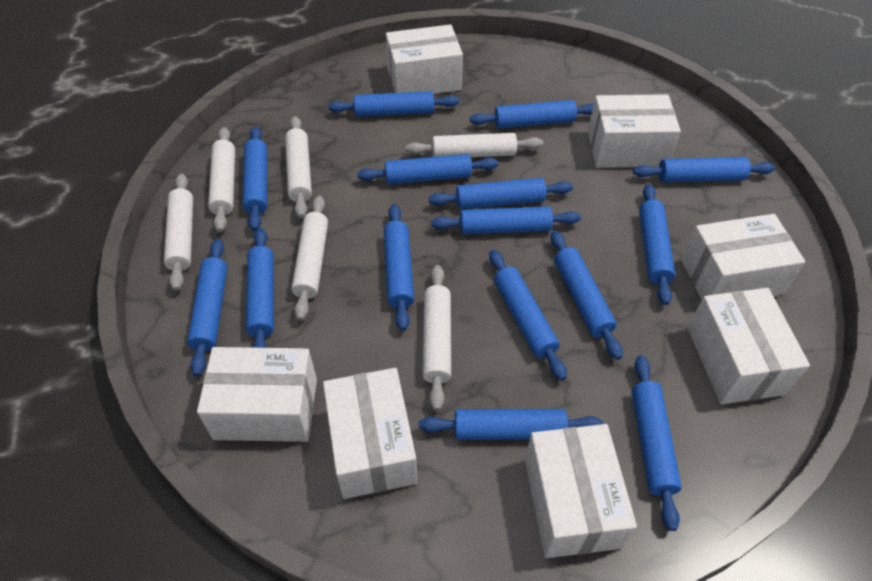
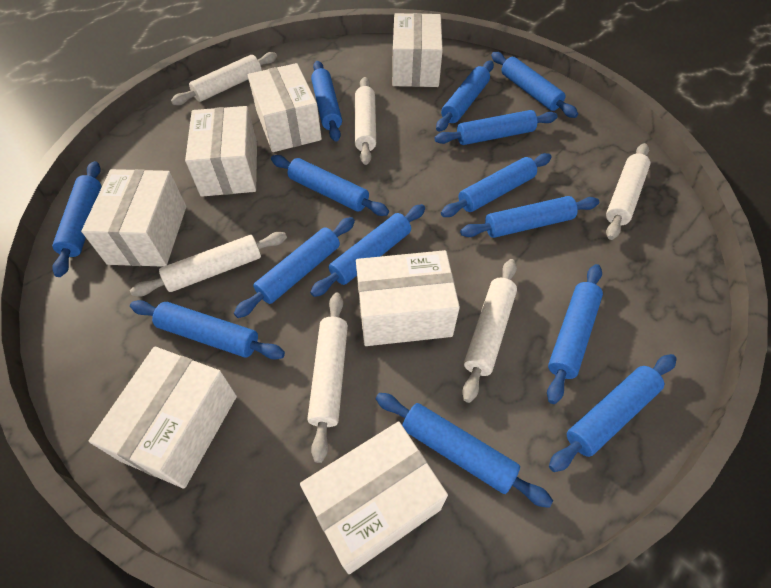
blue rolling pin: [187,239,227,376] [243,126,267,231] [246,228,274,348] [328,91,459,117] [357,154,498,184] [384,204,414,331] [419,409,603,440] [429,178,573,209] [431,206,581,234] [470,100,594,128] [489,250,567,381] [551,230,623,360] [632,355,682,531] [633,157,775,182] [639,184,675,305] = 15 -> [52,161,102,277] [130,300,285,360] [234,217,355,318] [271,155,389,216] [310,204,425,297] [311,61,342,142] [376,393,553,508] [435,110,558,145] [436,61,494,132] [441,153,552,217] [460,196,599,238] [491,52,578,118] [547,264,603,404] [549,354,677,472] = 14

